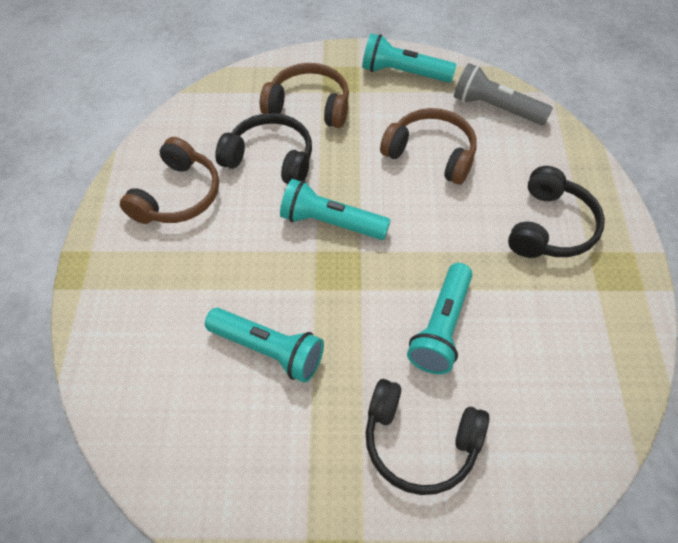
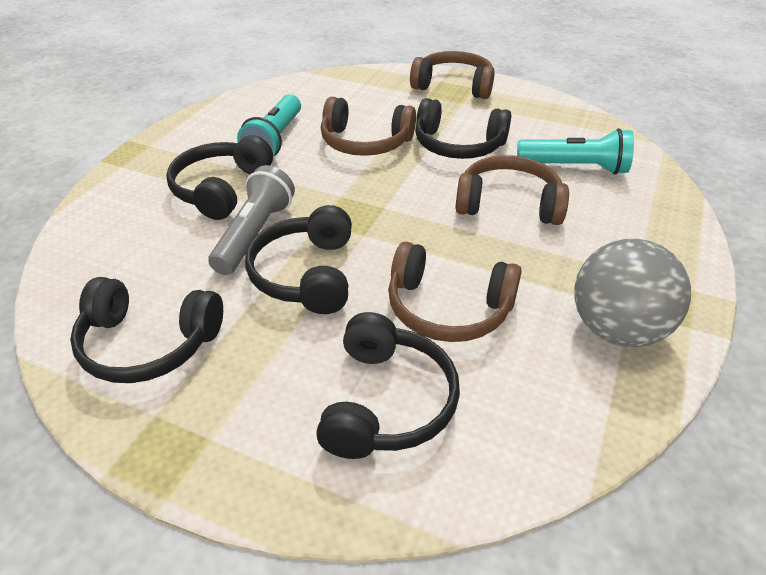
black headphones: [215,113,312,184] [366,379,489,495] [508,166,605,258] = 3 -> [70,277,223,383] [166,135,273,220] [245,205,352,314] [316,312,460,459] [415,98,511,159] = 5
brown headphones: [120,137,219,224] [260,63,349,128] [380,108,477,185] = 3 -> [321,97,416,156] [388,242,522,342] [410,51,495,99] [455,155,569,225] = 4
grey ball: none = 0 -> [574,239,691,347] = 1
turquoise flashlight: [205,308,324,383] [280,179,391,240] [362,33,457,83] [407,263,473,374] = 4 -> [237,94,301,156] [517,128,634,175] = 2

